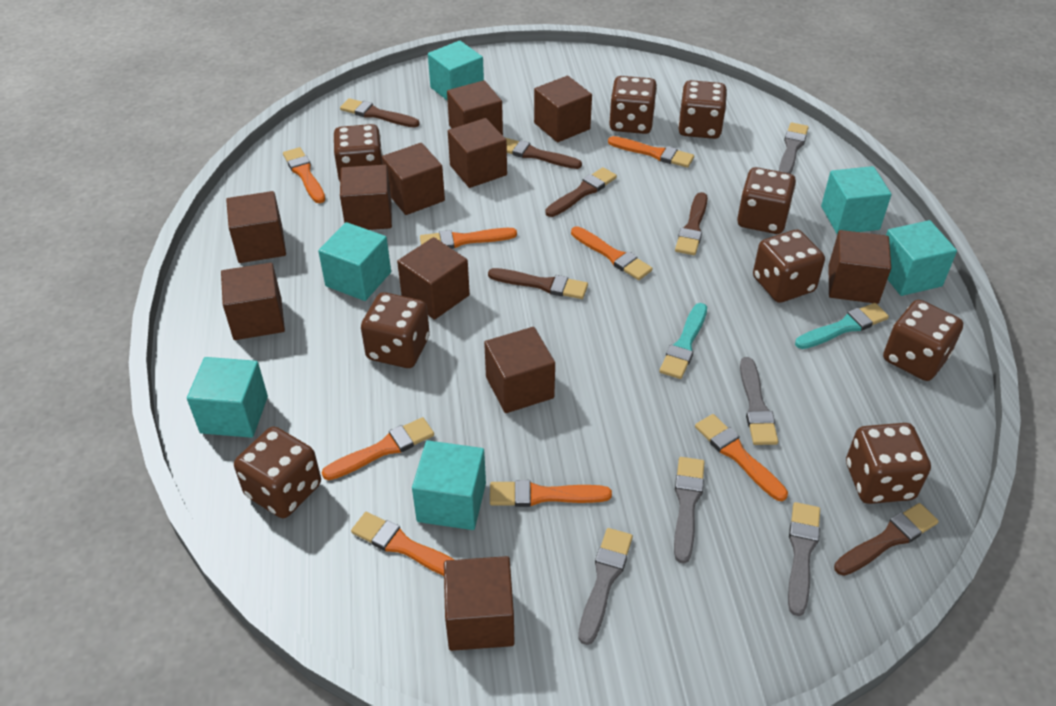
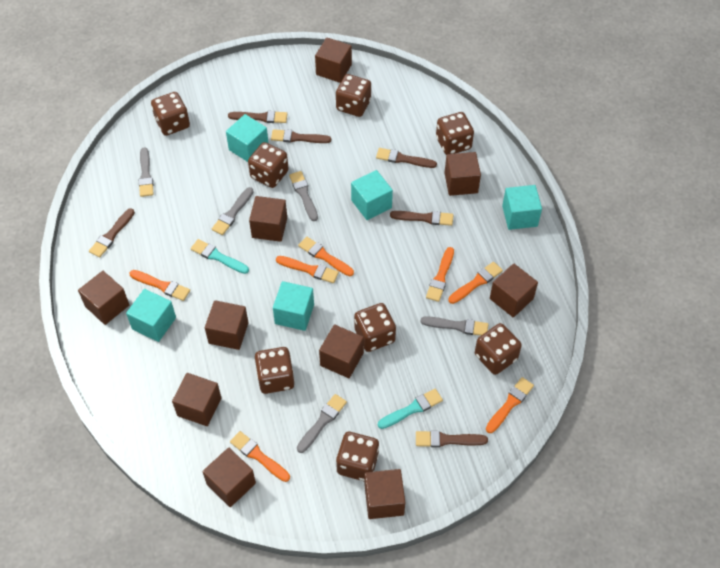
brown cube: [221,263,285,340] [226,191,286,263] [340,165,392,230] [382,143,445,215] [397,237,470,320] [444,556,514,651] [447,80,503,135] [448,118,507,188] [484,327,555,413] [534,76,592,142] [828,230,891,304] = 11 -> [78,271,129,325] [172,373,221,426] [202,448,256,507] [205,300,248,350] [249,196,287,242] [315,38,352,83] [319,325,364,378] [365,469,405,519] [444,152,481,196] [490,263,538,318] = 10
brown dice: [234,426,321,518] [333,124,383,181] [361,292,430,368] [609,76,657,134] [678,80,727,139] [737,167,796,234] [753,230,825,303] [846,423,931,504] [883,300,963,381] = 9 -> [151,92,190,136] [248,142,289,188] [255,347,295,394] [336,74,371,117] [336,432,379,482] [354,303,396,352] [436,112,474,155] [475,323,522,375] = 8
orange brush: [283,147,325,203] [322,417,434,480] [351,512,454,576] [420,228,517,249] [490,480,612,507] [571,226,653,280] [608,136,694,168] [695,414,788,501] = 8 -> [129,270,190,301] [230,431,290,482] [276,256,339,283] [298,237,354,276] [426,247,454,302] [449,262,503,304] [486,377,534,433] = 7
turquoise cube: [187,357,268,438] [318,222,391,301] [412,440,486,530] [428,41,484,100] [821,166,892,234] [886,220,957,296] = 6 -> [126,289,176,342] [226,114,269,162] [273,281,314,331] [351,170,393,220] [502,185,542,230] = 5

